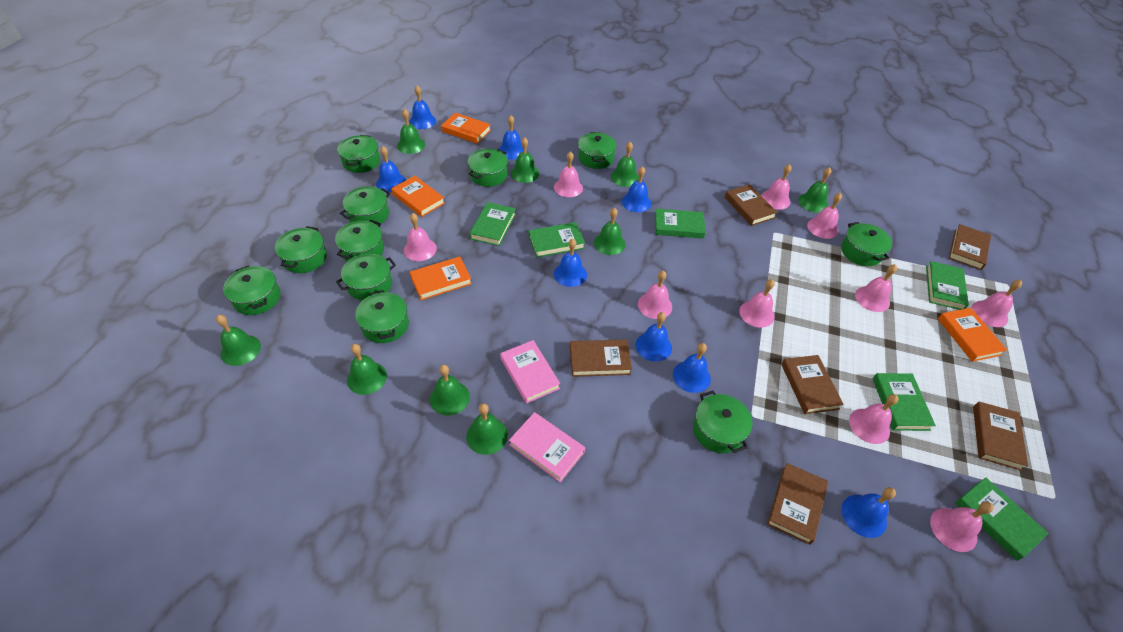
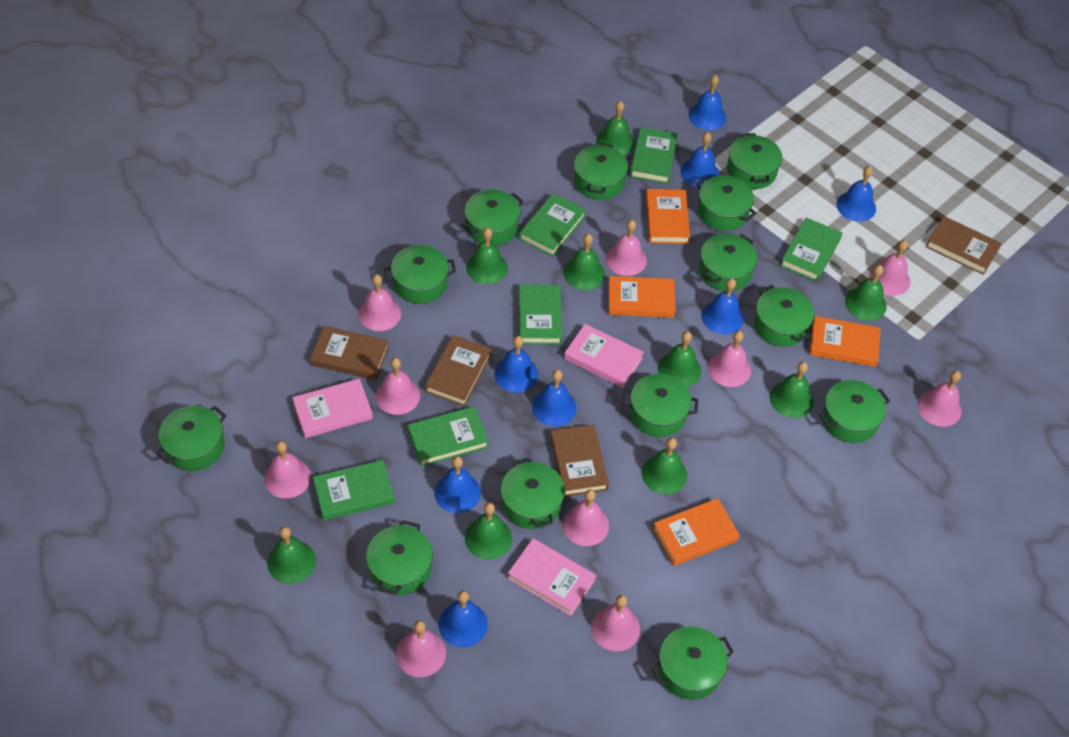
brown book: [570,340,632,377] [725,184,778,226] [767,463,828,545] [781,355,844,414] [949,224,991,270] [973,402,1028,471] = 6 -> [310,326,389,380] [425,335,492,406] [550,425,609,497] [926,216,1002,275] = 4
green pot: [223,265,280,315] [275,226,327,273] [335,220,384,262] [336,254,396,301] [337,135,380,173] [340,187,390,225] [355,290,409,343] [468,149,508,187] [578,132,617,169] [693,391,753,453] [841,222,892,266] = 11 -> [156,406,226,471] [366,520,433,595] [384,245,456,304] [461,189,523,246] [501,458,565,529] [574,143,628,200] [623,374,698,437] [651,626,734,700] [696,175,757,231] [699,234,757,291] [727,133,782,189] [754,285,814,347] [819,380,890,443] = 13
pink book: [500,340,560,404] [509,412,585,483] = 2 -> [292,379,373,438] [507,538,596,616] [564,324,644,388] = 3

